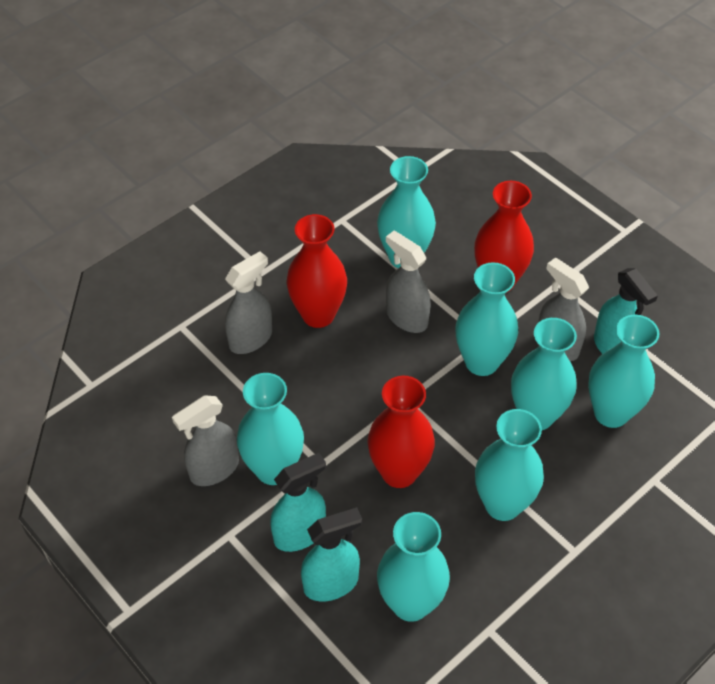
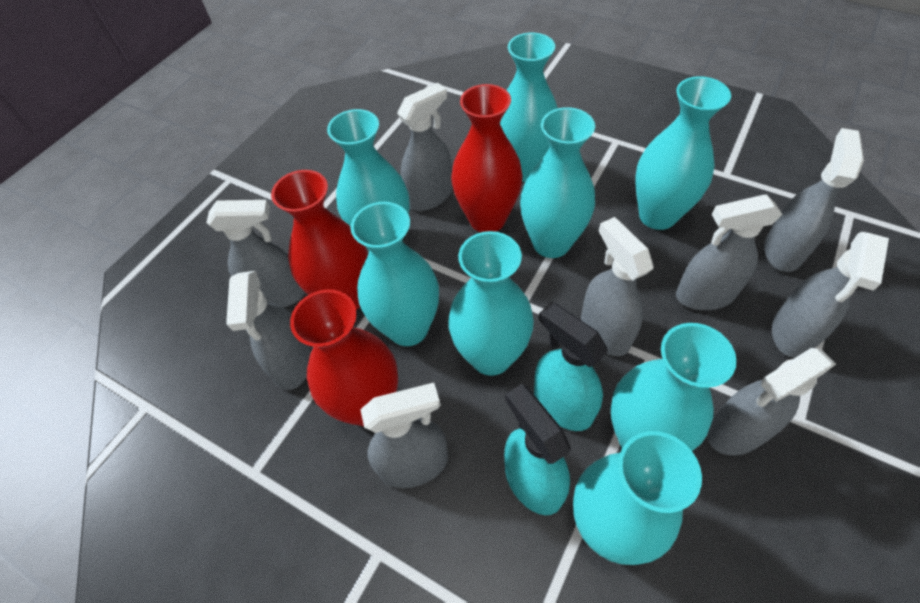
grey spray bottle: [172,395,239,486] [225,251,272,354] [386,231,431,333] [538,258,589,361] = 4 -> [206,200,305,308] [226,271,312,390] [360,383,448,488] [397,83,453,211] [581,217,653,356] [676,195,783,310] [707,348,836,456] [764,128,864,272] [772,232,889,358] = 9
turquoise spray bottle: [270,453,326,552] [301,507,362,601] [594,268,658,354] = 3 -> [504,384,570,515] [534,302,608,431] = 2
turquoise vase: [237,373,304,485] [377,156,436,268] [377,512,450,622] [455,262,518,376] [475,409,544,521] [511,318,577,430] [588,315,659,428] = 7 -> [327,109,410,250] [350,202,439,346] [448,231,534,376] [500,33,558,182] [520,107,595,258] [573,431,702,565] [611,323,737,451] [635,76,731,230] = 8

